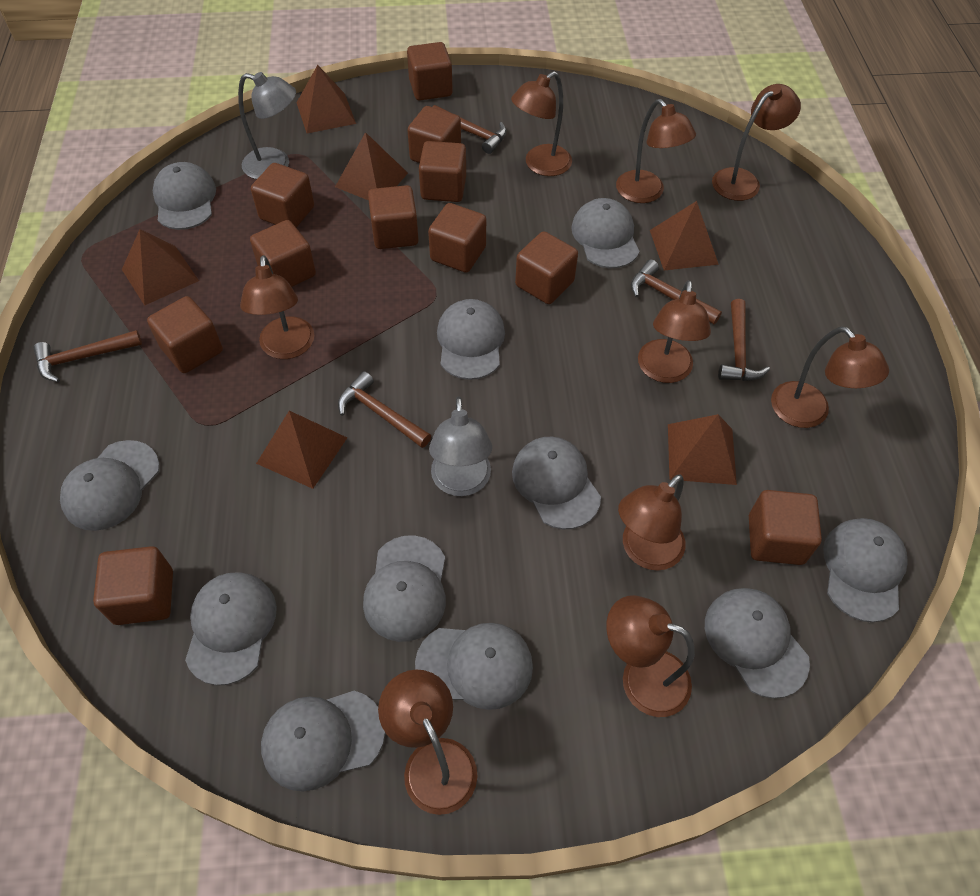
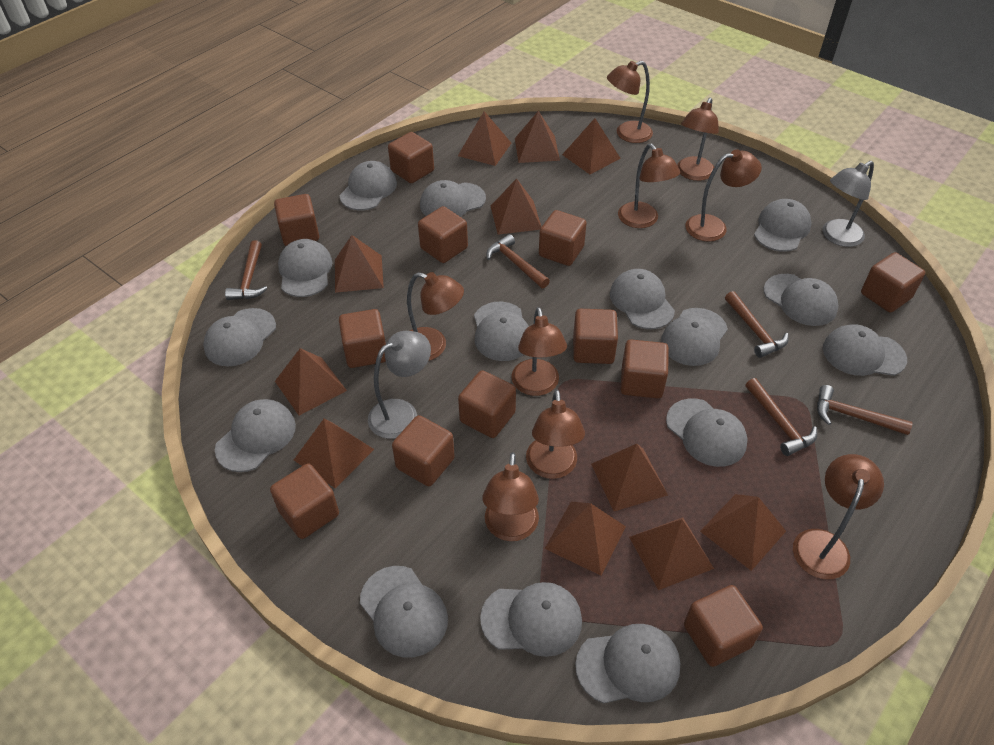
brown cube: [93,546,173,625] [147,296,223,373] [250,220,316,287] [251,163,314,228] [368,185,419,249] [407,42,453,101] [407,106,461,163] [419,141,466,202] [428,203,486,273] [515,231,578,304] [749,490,822,565] = 11 -> [270,463,339,539] [274,194,319,246] [339,309,386,368] [388,132,434,183] [392,415,455,486] [418,206,468,263] [458,370,516,438] [539,210,587,266] [573,309,618,364] [620,339,669,399] [684,585,763,667] [861,252,925,312] = 12
brown pyramid: [122,229,199,306] [256,411,347,489] [297,65,356,133] [335,132,408,201] [650,201,719,270] [668,414,737,485] = 6 -> [275,348,347,415] [294,418,374,489] [335,235,384,293] [458,111,511,166] [491,178,542,235] [515,111,560,163] [545,501,626,576] [562,118,621,174] [591,444,668,511] [629,517,714,590] [700,494,786,571] = 11
grey cap: [60,440,160,531] [153,162,216,230] [185,572,277,686] [261,691,385,792] [363,535,446,642] [415,623,533,710] [437,299,505,380] [512,437,601,529] [571,198,639,268] [705,588,810,699] [823,518,908,622] = 11 -> [203,308,276,366] [215,399,296,472] [278,239,332,297] [339,161,397,210] [360,566,448,658] [420,180,486,217] [474,302,529,361] [480,582,582,657] [575,624,680,704] [610,269,675,329] [661,308,728,366] [666,398,748,467] [754,199,812,252] [764,274,839,326] [823,324,907,376] = 15

